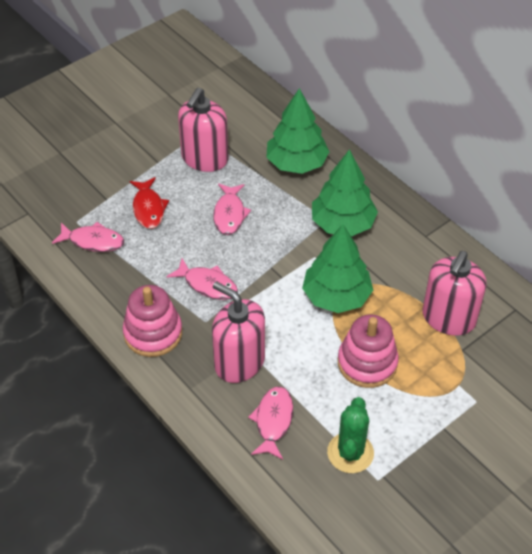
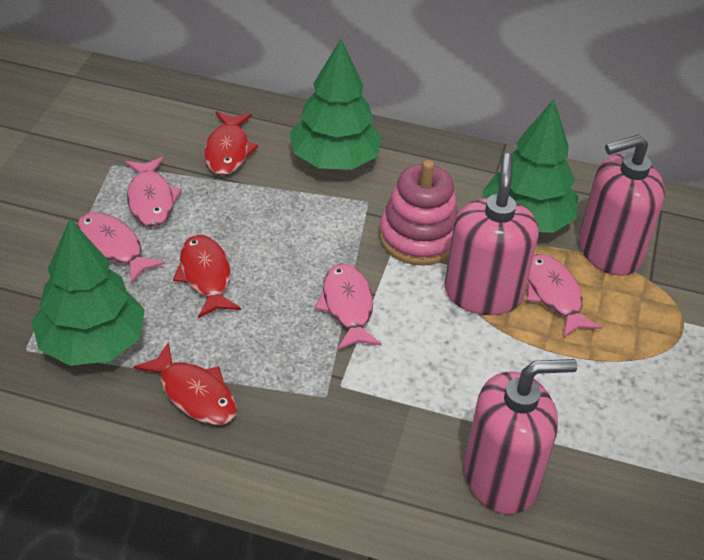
green cactus: [327,397,374,473] = 1 -> none = 0
pink stacking toy: [123,285,182,357] [338,314,399,388] = 2 -> [379,160,458,266] = 1
red fish: [130,177,169,229] = 1 -> [133,342,237,425] [173,235,241,318] [204,111,258,175] = 3

